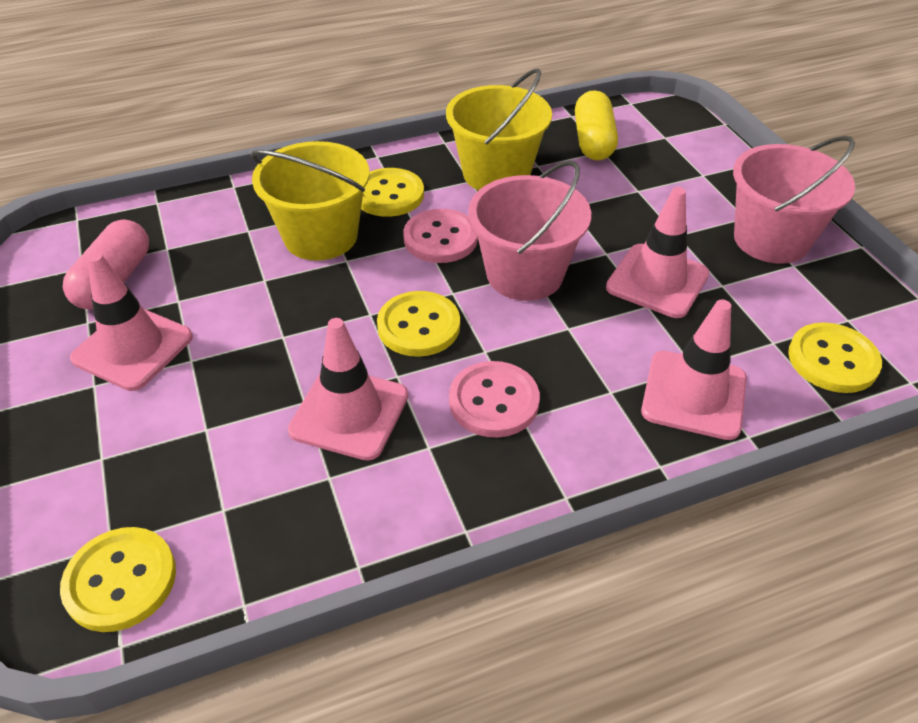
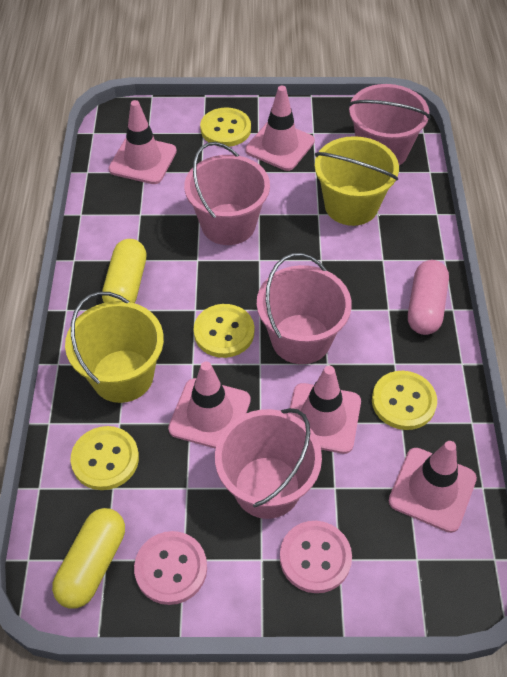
pink bucket: [468,160,591,301] [733,136,855,264] = 2 -> [184,142,270,245] [215,408,322,519] [257,253,352,364] [348,84,430,165] = 4
pink traffic cone: [70,253,193,391] [288,318,408,461] [606,187,709,318] [641,300,747,440] = 4 -> [109,100,177,184] [168,362,251,449] [245,86,315,171] [290,366,361,454] [389,441,477,533] = 5
yellow capsule: [575,90,618,160] = 1 -> [52,508,125,609] [102,239,146,303] = 2

